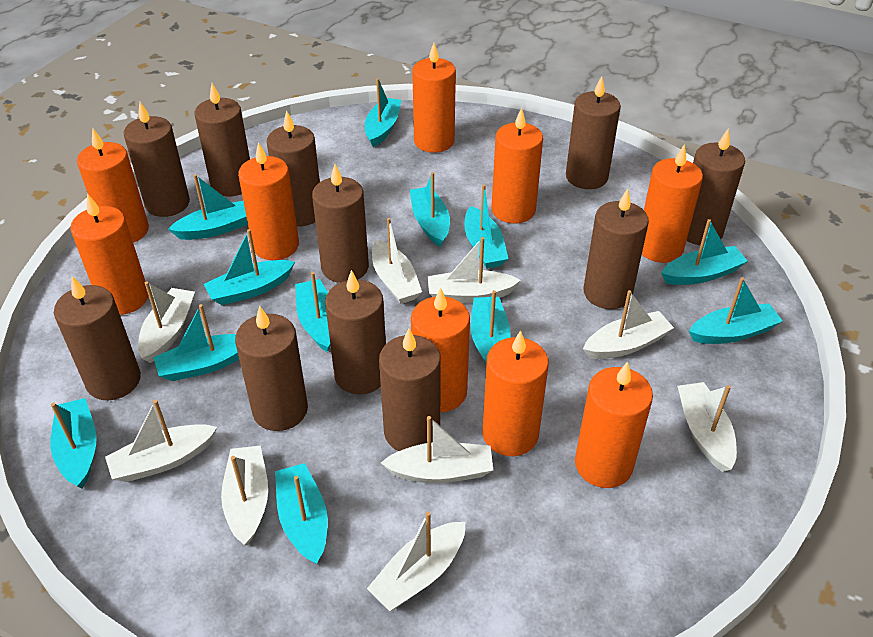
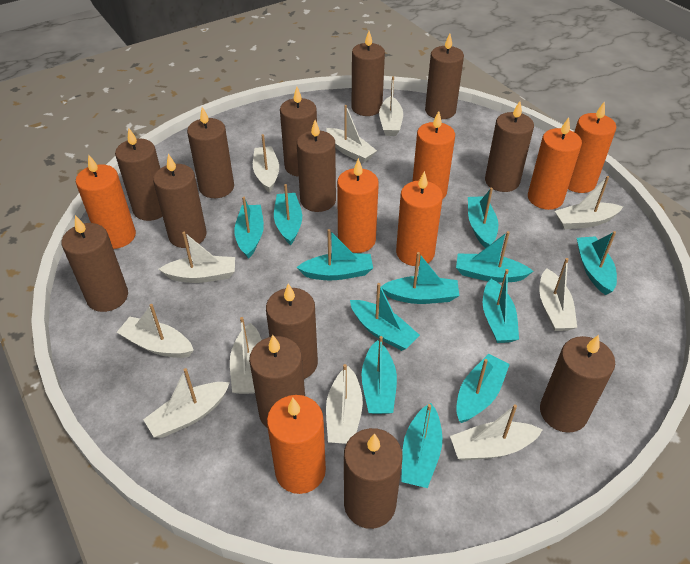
brown candle: [54,276,141,400] [124,102,190,217] [194,83,250,196] [235,305,308,431] [267,110,320,227] [312,164,369,283] [325,270,386,394] [379,328,441,451] [566,76,621,189] [584,188,649,309] [687,128,745,245] = 11 -> [62,215,128,312] [115,128,163,221] [153,154,207,248] [187,107,234,198] [249,335,305,427] [266,283,318,379] [280,87,317,177] [297,120,336,212] [344,428,402,529] [352,31,385,116] [425,34,464,119] [485,101,534,192] [540,335,615,433] = 13
orange candle: [70,194,149,315] [77,128,149,243] [238,142,299,260] [411,287,470,413] [412,43,456,153] [482,330,549,456] [492,108,543,224] [575,361,653,488] [642,144,703,263] = 9 -> [76,154,136,249] [267,395,326,494] [337,158,379,253] [396,171,443,266] [412,111,455,200] [528,117,582,210] [568,101,616,193] = 7
white boat: [105,400,217,482] [138,282,195,363] [221,446,268,546] [367,512,465,611] [372,218,422,304] [381,416,493,483] [427,237,521,303] [583,290,674,359] [677,382,737,472] = 9 -> [117,304,194,358] [143,368,230,437] [159,232,235,283] [230,317,262,394] [253,134,279,193] [326,105,377,163] [326,364,363,444] [379,76,403,136] [450,404,543,461] [539,258,577,331] [555,176,623,229] = 11

